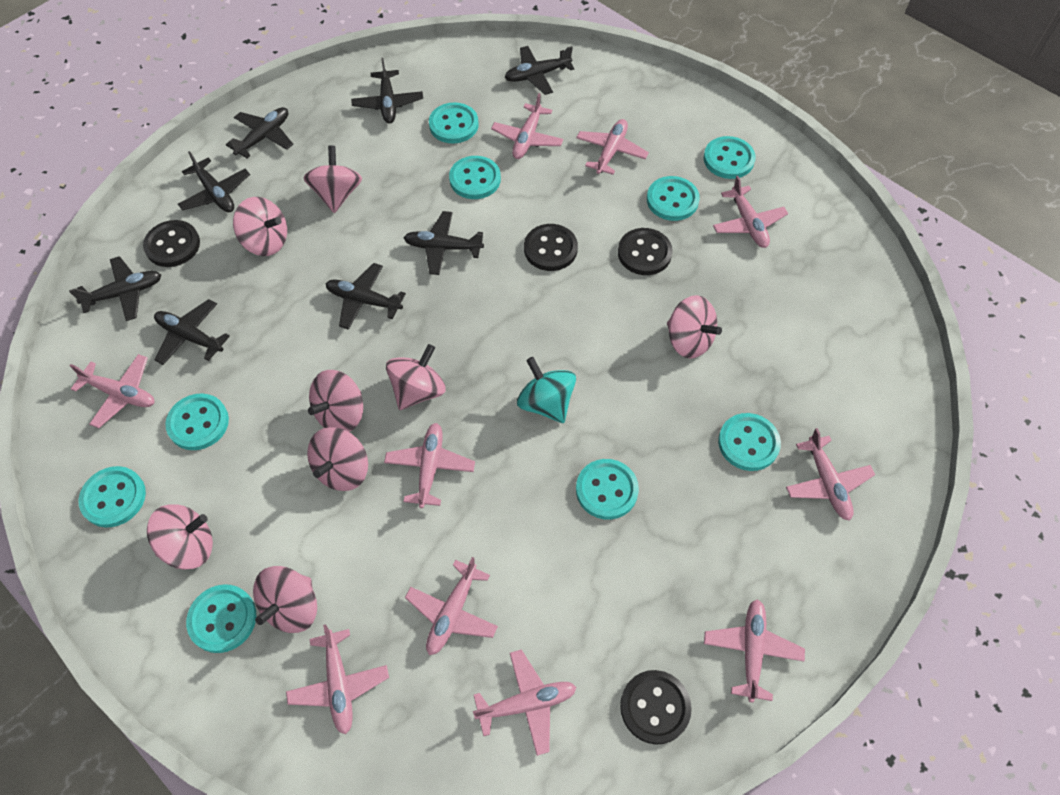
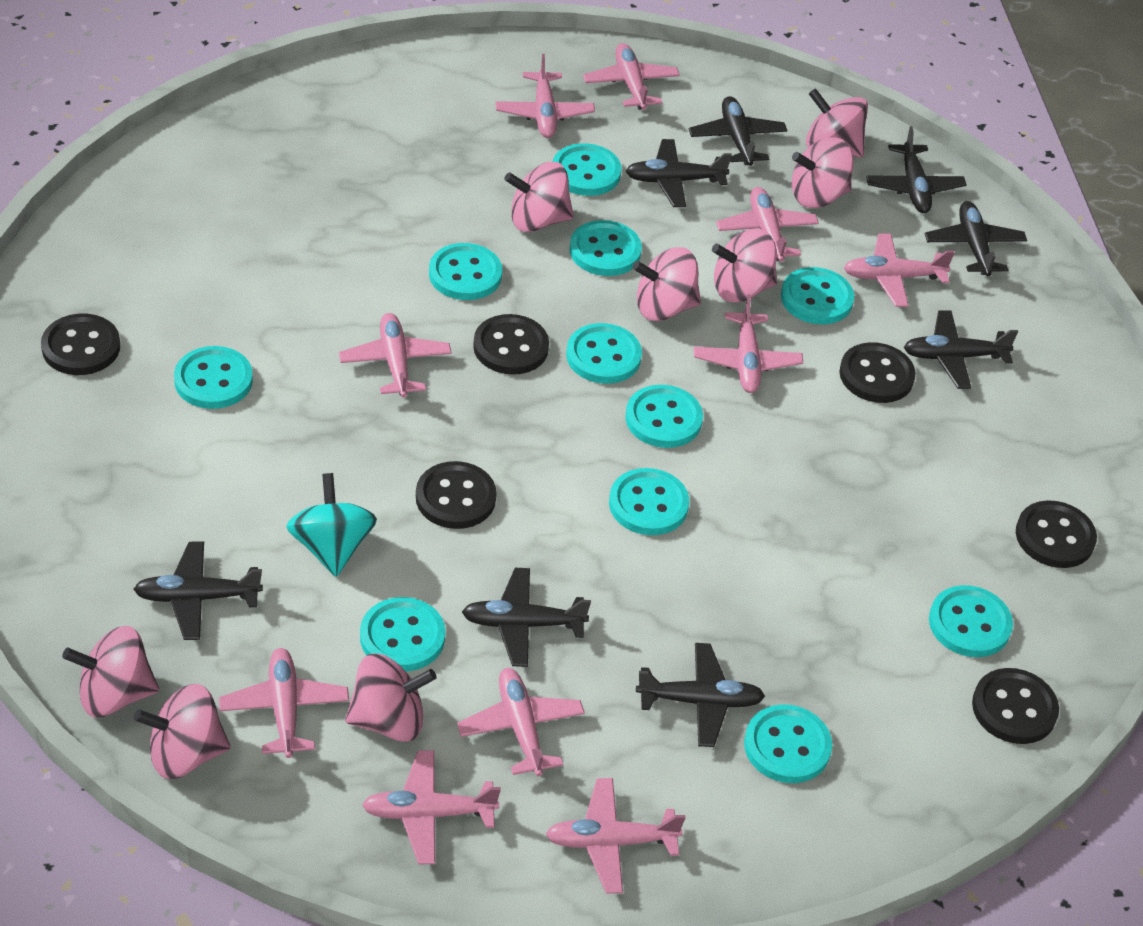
black button: [143,220,200,267] [524,224,578,271] [618,228,673,275] [620,670,692,745] = 4 -> [41,314,120,375] [416,461,497,529] [473,314,549,375] [839,342,916,403] [972,668,1059,744] [1016,501,1097,568] = 6
turquoise button: [78,466,146,527] [165,394,229,450] [186,584,256,653] [429,102,479,144] [449,156,501,199] [576,459,639,520] [647,176,700,221] [704,136,756,179] [718,413,781,471] = 9 -> [174,346,253,409] [360,597,445,671] [429,243,502,300] [553,143,622,196] [566,323,642,384] [569,220,642,276] [609,468,689,535] [625,385,703,448] [744,704,832,783] [781,267,854,324] [929,585,1013,657] = 11

